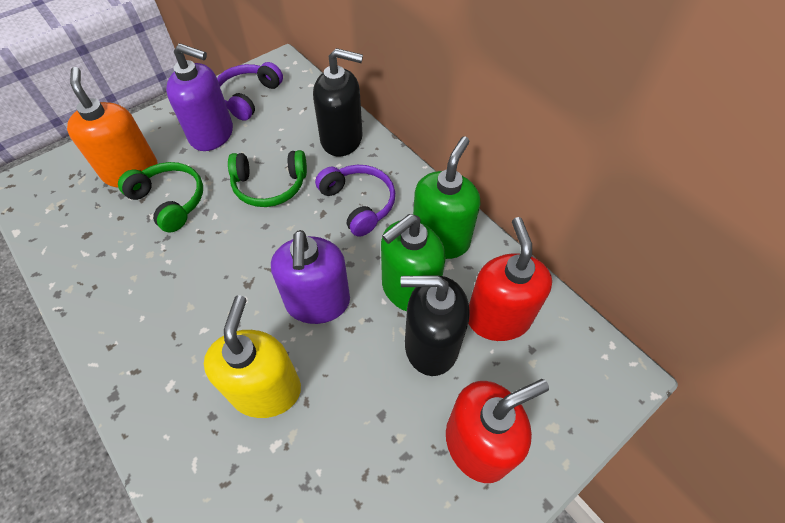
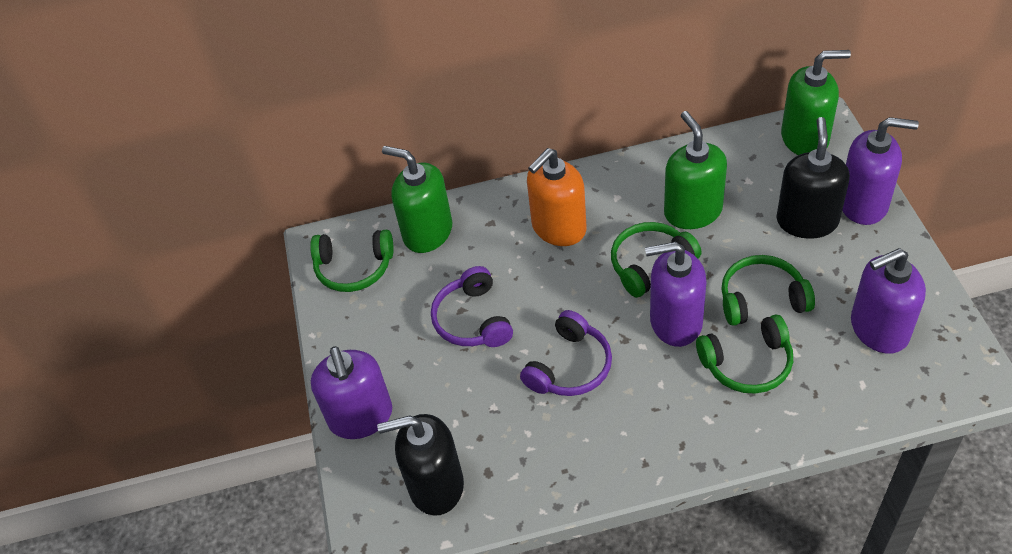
green headphones: [118,162,203,232] [228,150,307,207] = 2 -> [310,230,394,292] [611,222,702,298] [696,315,793,394] [721,255,815,326] = 4
green soap dispenser: [381,214,446,312] [413,137,480,259] = 2 -> [382,146,452,253] [664,111,727,229] [781,50,851,155] = 3
purple soap dispenser: [166,43,233,151] [271,230,350,324] = 2 -> [311,346,392,439] [645,242,707,347] [842,117,919,225] [851,248,926,354] = 4
red soap dispenser: [446,379,549,483] [468,217,552,341] = 2 -> none = 0
yellow soap dispenser: [204,295,301,418] = 1 -> none = 0

